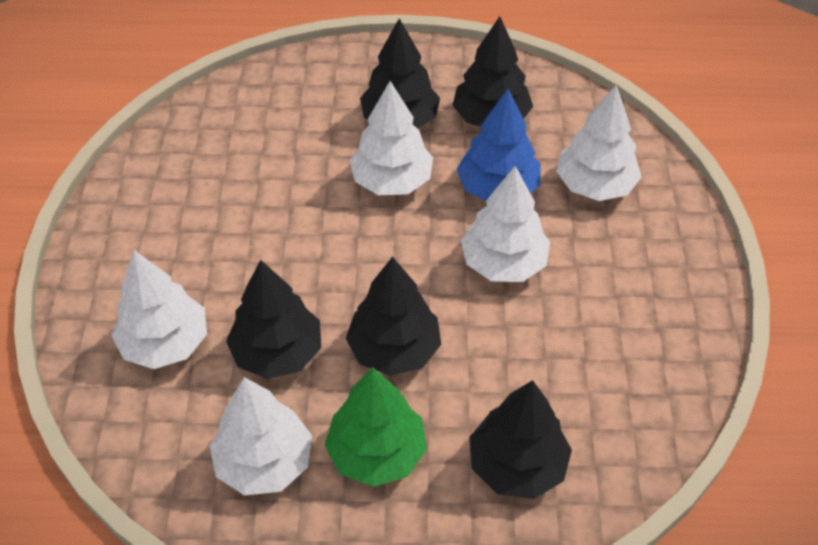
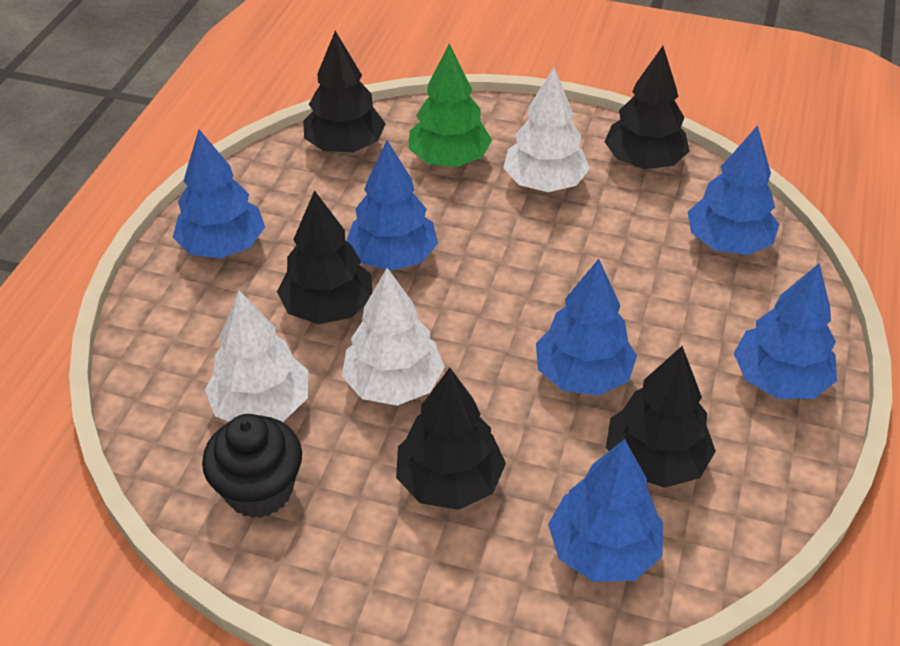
black cupcake: none = 0 -> [202,414,302,518] = 1
blue tree: [457,89,541,201] = 1 -> [173,129,265,259] [346,141,438,271] [536,259,637,396] [548,439,663,582] [688,125,779,255] [734,263,837,399] = 6
white tree: [111,250,207,369] [209,377,312,495] [349,81,433,195] [461,166,550,282] [556,85,642,201] = 5 -> [205,290,308,422] [342,268,445,406] [503,67,590,192] = 3

